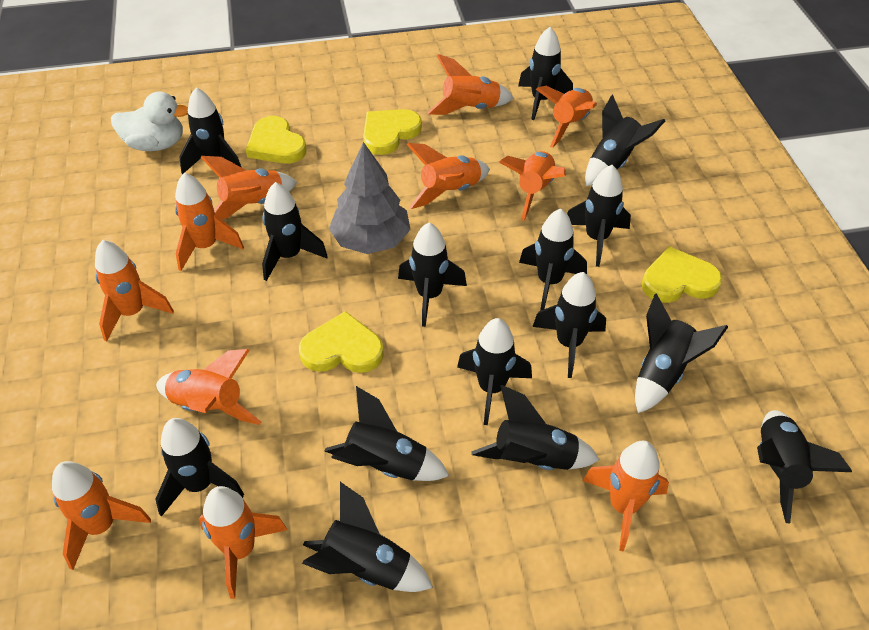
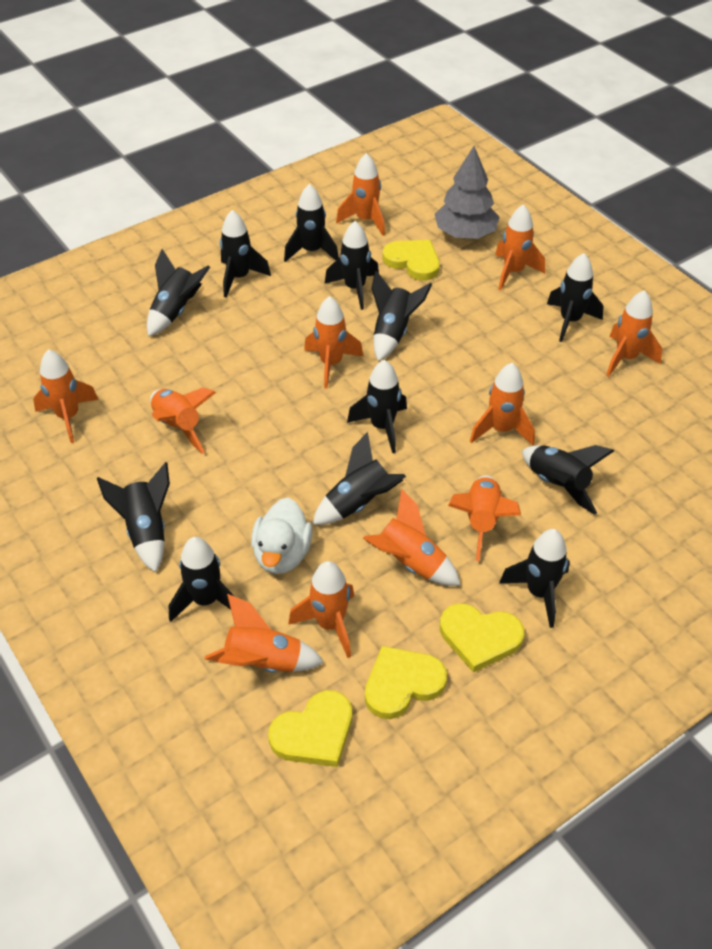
black rocket: [155,418,244,517] [179,87,242,174] [262,182,328,281] [302,482,433,592] [324,386,449,481] [398,222,467,327] [457,318,532,425] [471,385,600,470] [518,27,573,120] [519,209,587,311] [532,272,606,378] [567,165,631,267] [585,94,665,186] [635,293,728,413] [757,410,852,524] = 15 -> [97,462,170,573] [147,249,210,337] [169,537,235,622] [220,210,271,297] [284,184,339,262] [312,432,406,525] [324,221,379,310] [347,360,407,453] [371,271,432,362] [499,529,570,628] [522,445,614,515] [547,253,603,342] = 12

